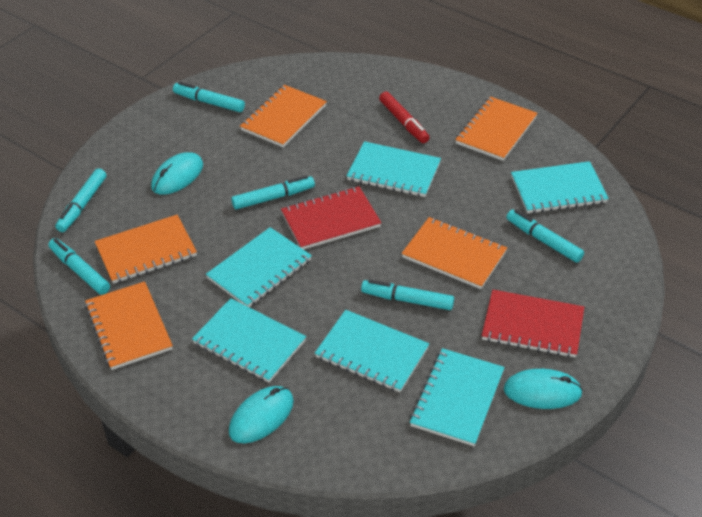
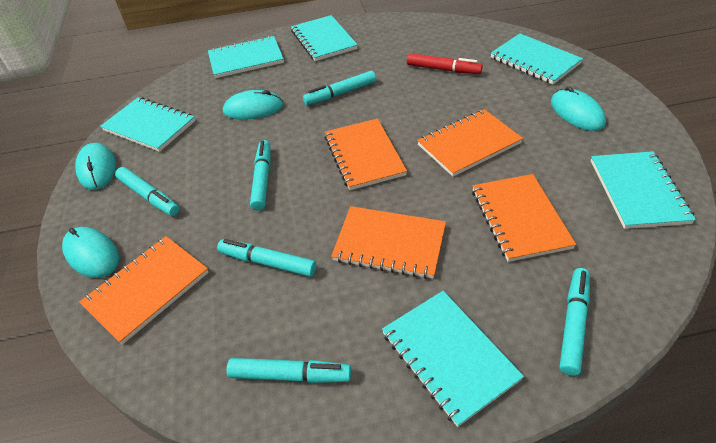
red notebook: [281,186,381,250] [482,290,584,358] = 2 -> none = 0
turquoise mouse: [151,152,203,195] [229,386,294,443] [504,369,583,409] = 3 -> [62,227,119,278] [75,143,116,190] [223,90,283,120] [551,86,606,131] = 4

